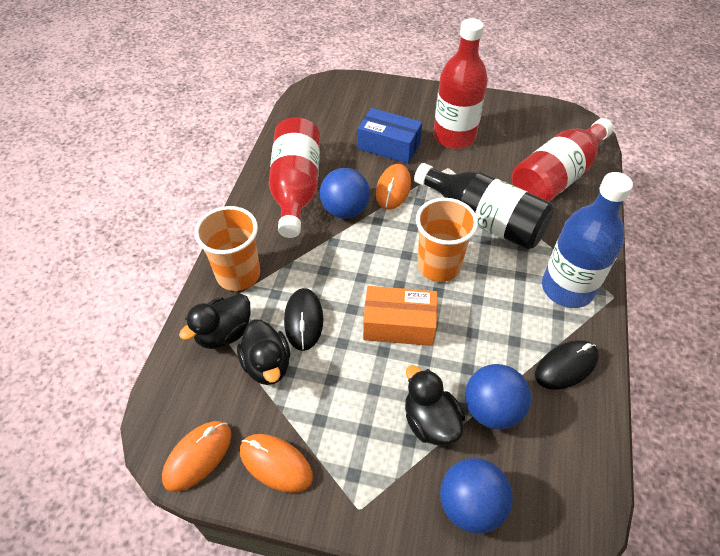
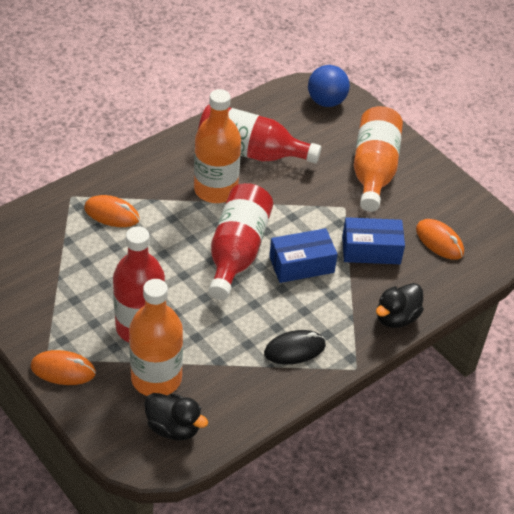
black bottle: [414,163,554,250] = 1 -> none = 0
black duck: [179,294,251,349] [237,319,290,385] [405,365,465,445] = 3 -> [144,393,208,441] [376,283,424,328] = 2
black mouse: [284,288,323,351] [535,340,599,390] = 2 -> [264,330,326,364] = 1
blue ball: [320,168,370,219] [440,458,513,534] [465,364,531,430] = 3 -> [308,65,350,107] = 1
blue bottle: [542,172,633,308] = 1 -> none = 0
blue box: [358,108,422,164] = 1 -> [269,228,338,283] [342,217,405,264] = 2
orange bottle: none = 0 -> [129,279,183,396] [194,89,241,203] [354,106,403,212] = 3
orange box: [363,286,437,346] = 1 -> none = 0
orange cup: [195,206,260,291] [416,198,478,282] = 2 -> none = 0

